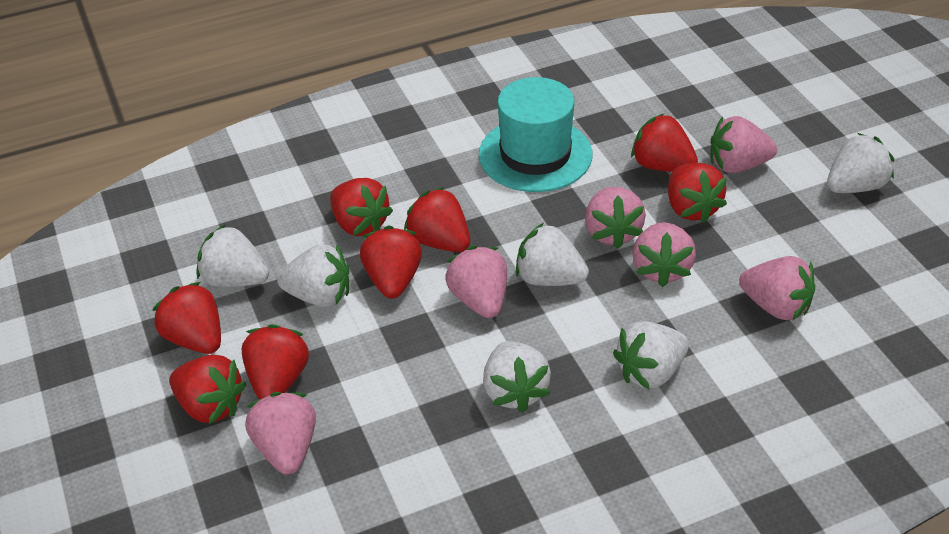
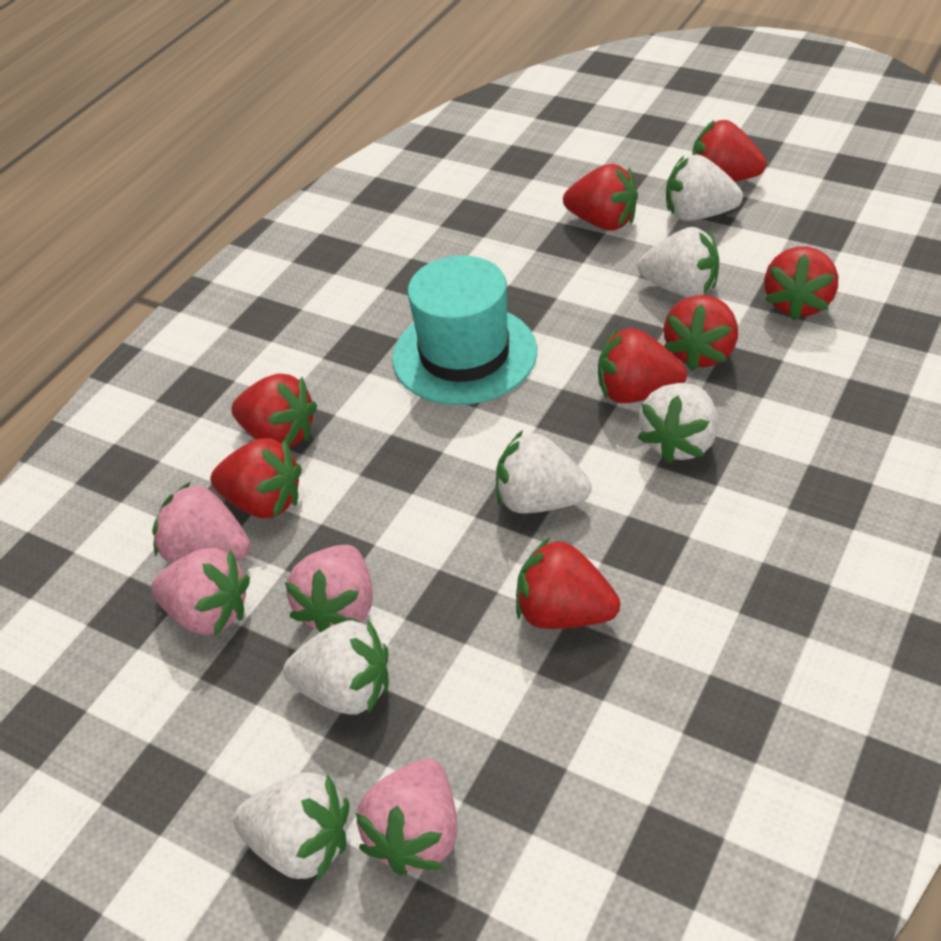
pink strawberry: [245,392,316,475] [445,246,507,318] [585,187,646,249] [633,222,696,287] [711,116,777,173] [739,256,815,321] = 6 -> [151,548,250,636] [152,482,250,563] [285,545,373,633] [356,759,458,875] = 4

